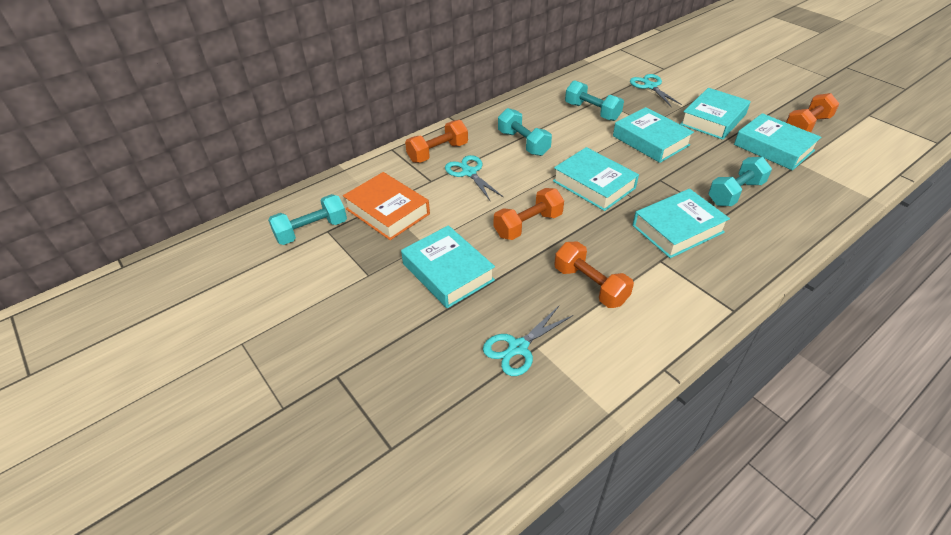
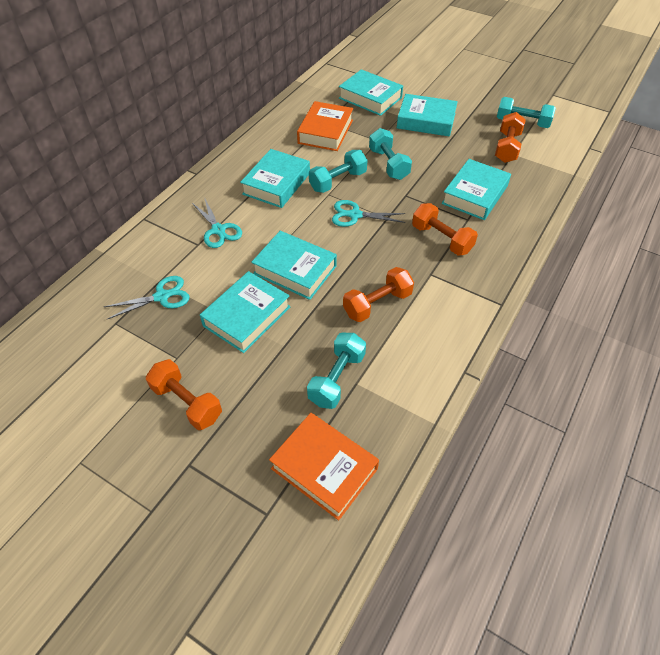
orange book: [343,172,430,240] = 1 -> [269,413,379,520] [297,101,353,151] = 2

